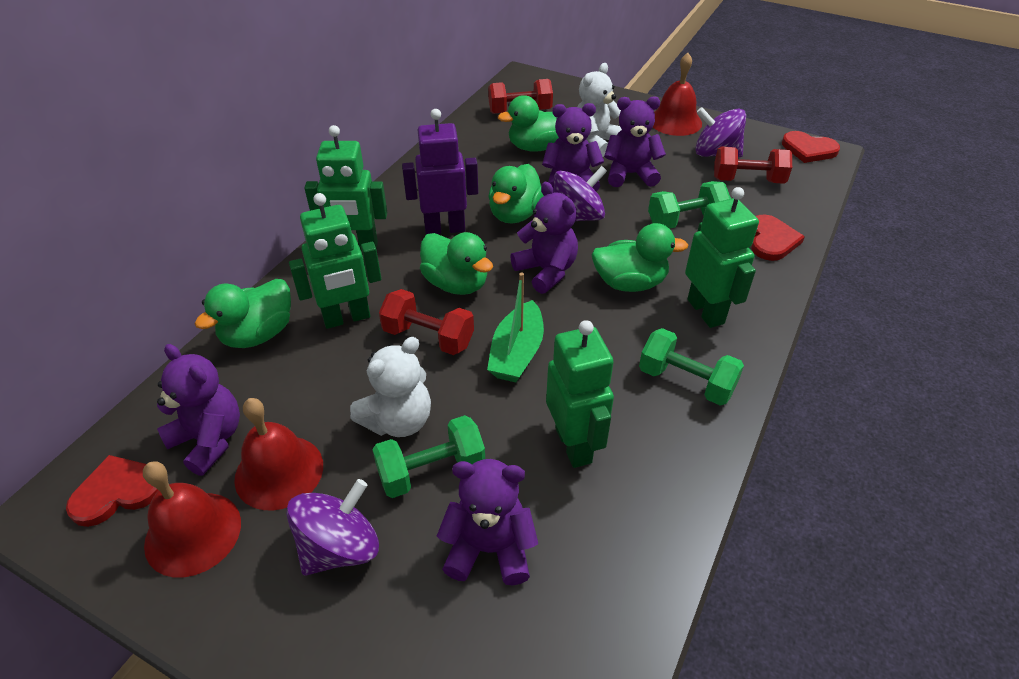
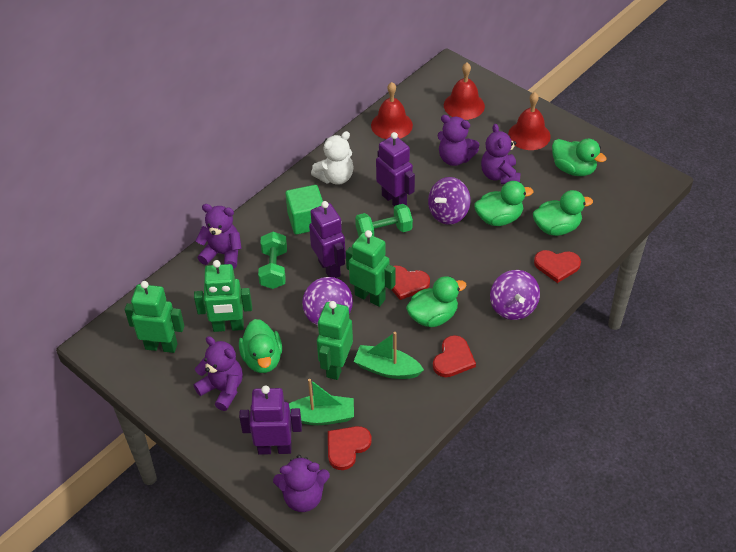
green boat: [487,272,544,382] = 1 -> [289,379,354,425] [354,332,424,379] = 2
green cube: none = 0 -> [285,185,323,235] = 1
green dumbbell: [372,415,485,498] [639,328,744,406] [648,181,731,228] = 3 -> [258,232,287,289] [355,204,413,236] = 2
purple robot: [402,109,478,234] = 1 -> [239,385,302,455] [309,201,346,278] [376,132,415,207] = 3
red dumbbell: [379,289,474,355] [488,79,553,114] [714,147,792,184] = 3 -> none = 0
red heart: [66,455,159,527] [751,215,805,261] [782,131,840,163] = 3 -> [328,426,372,470] [392,266,430,300] [433,335,476,377] [534,250,581,283] = 4
white teddy bear: [350,337,431,437] [577,63,622,157] = 2 -> [311,131,354,185] = 1

